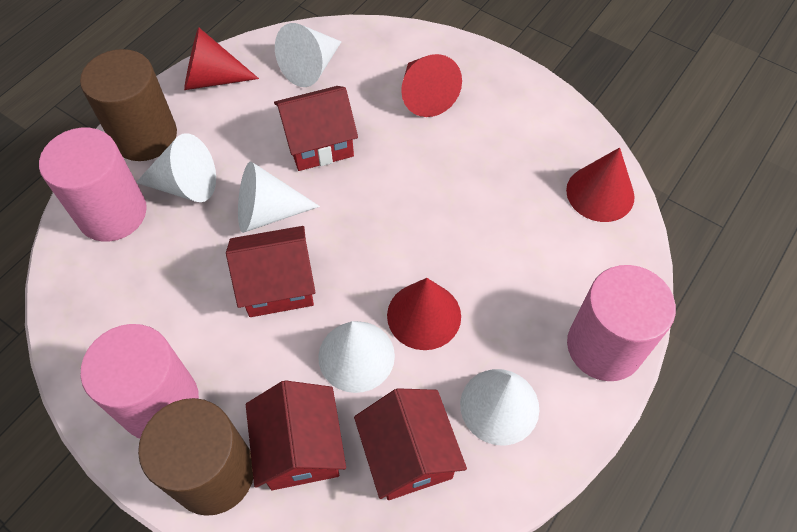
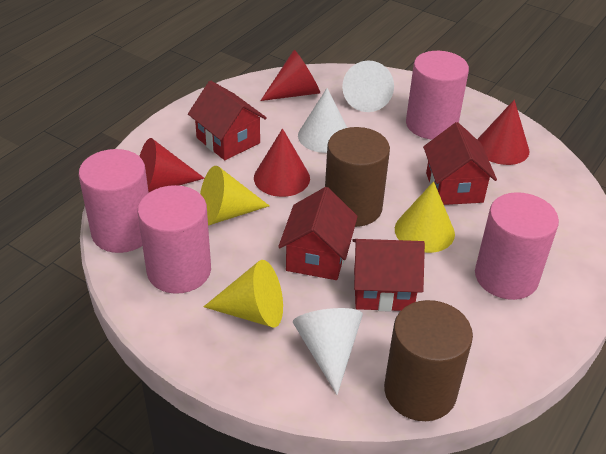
pink cylinder: [39,128,147,242] [80,324,199,439] [567,265,676,381] = 3 -> [79,149,149,253] [138,185,211,294] [406,51,469,140] [475,192,559,300] = 4
white cone: [136,133,216,202] [238,162,320,233] [275,23,342,87] [318,321,395,393] [460,369,539,445] = 5 -> [293,308,363,395] [298,88,347,153] [342,61,394,112] = 3
yellow cone: none = 0 -> [200,166,269,226] [203,260,283,327] [395,181,455,253] = 3

